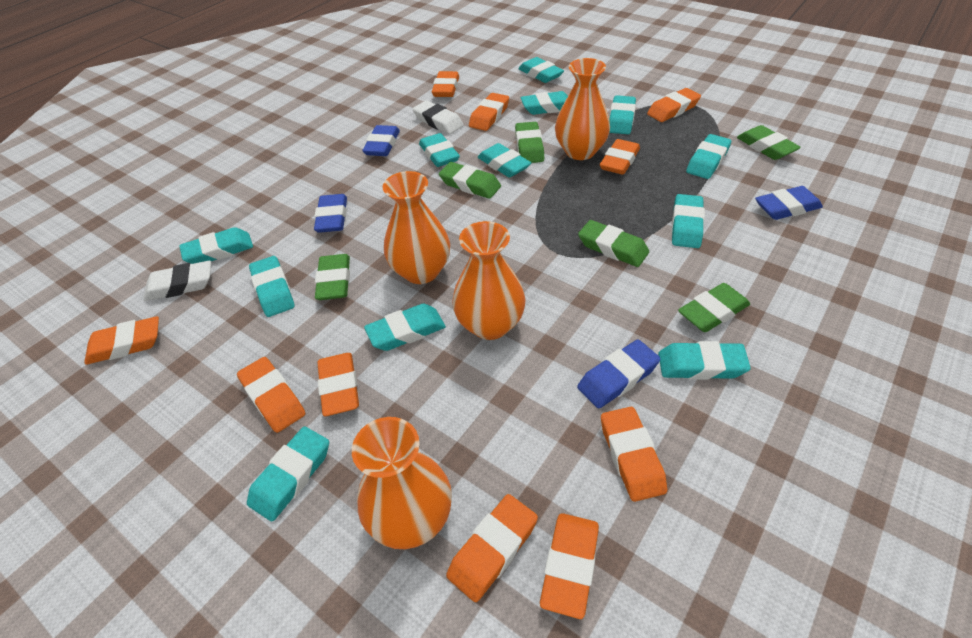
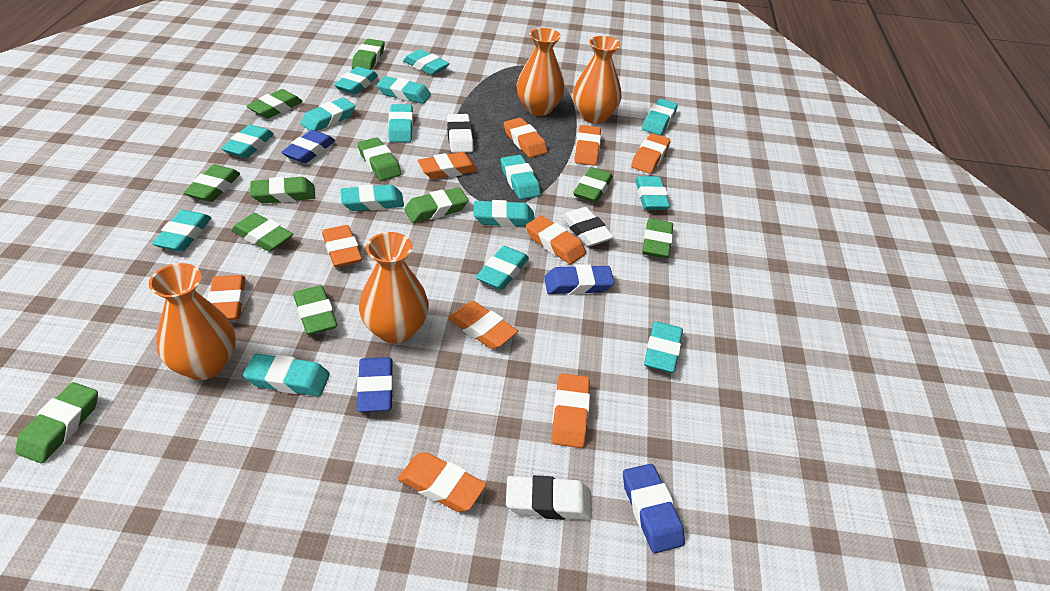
green eraser: [315,254,350,300] [439,162,501,199] [515,122,544,163] [578,220,649,267] [678,283,750,332] [737,125,801,160] = 6 -> [15,382,98,463] [183,165,240,202] [232,213,293,252] [247,89,303,119] [250,177,315,203] [293,285,337,335] [352,39,385,70] [358,137,401,181] [404,187,468,223] [573,167,613,203] [642,218,673,258] = 11
turquoise eraser: [179,227,253,264] [247,427,329,521] [249,256,295,317] [364,304,446,351] [419,133,460,167] [478,143,531,177] [519,57,564,83] [521,91,568,115] [609,95,636,134] [658,341,751,380] [671,194,705,248] [686,134,731,179] = 12 -> [152,210,211,252] [221,125,274,158] [243,353,330,396] [301,98,355,131] [334,66,378,95] [340,184,404,211] [377,76,431,104] [388,104,413,142] [403,49,450,75] [474,200,534,227] [476,246,529,290] [501,155,541,200] [635,176,670,210] [642,99,678,135] [644,321,683,373] = 15
white eraser: [144,261,211,301] [412,101,464,134] = 2 -> [447,114,474,153] [506,475,592,520] [561,207,614,247] = 3

